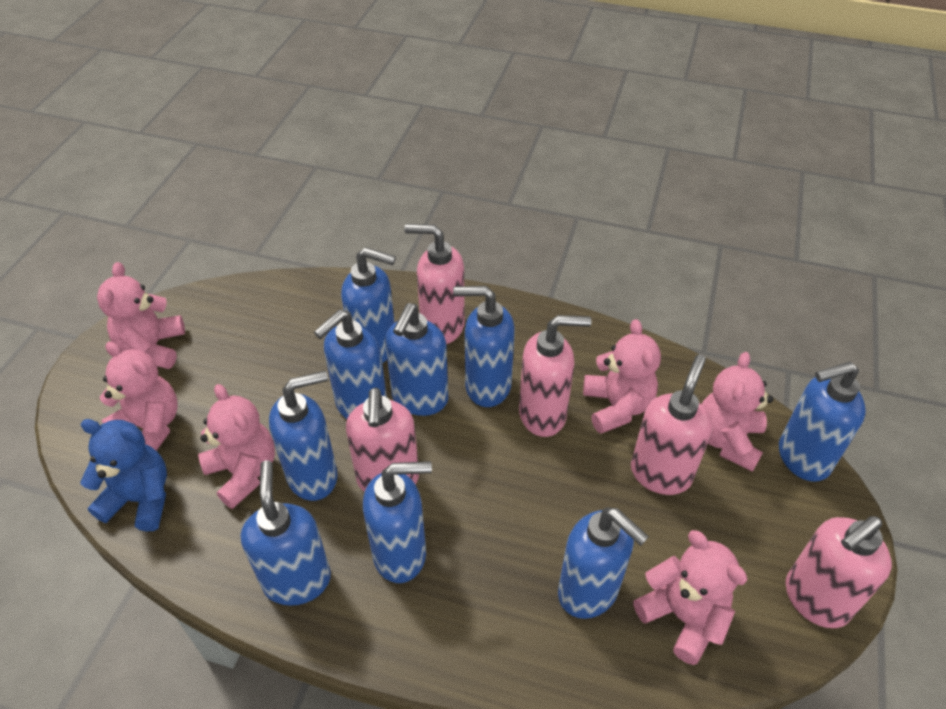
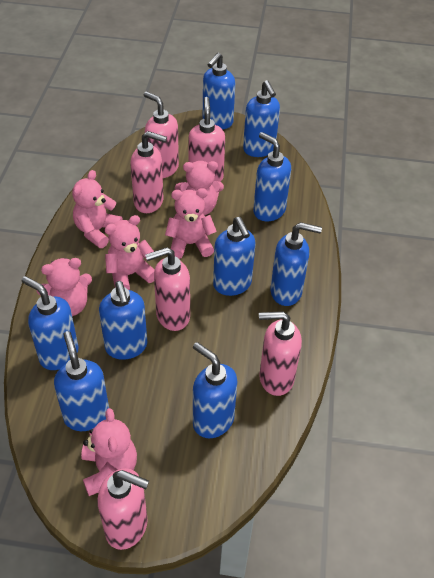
blue teddy bear: [81,419,167,532] = 1 -> none = 0
pink soap dispenser: [346,387,419,492] [404,224,465,344] [519,315,591,437] [631,354,713,495] [786,516,892,628] = 5 -> [97,468,149,550] [130,131,167,213] [144,91,179,178] [145,247,190,331] [188,97,225,182] [259,311,302,396] = 6

